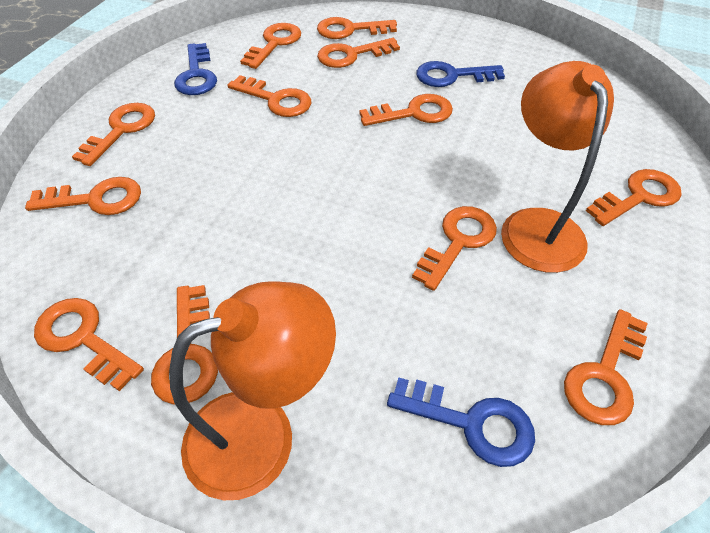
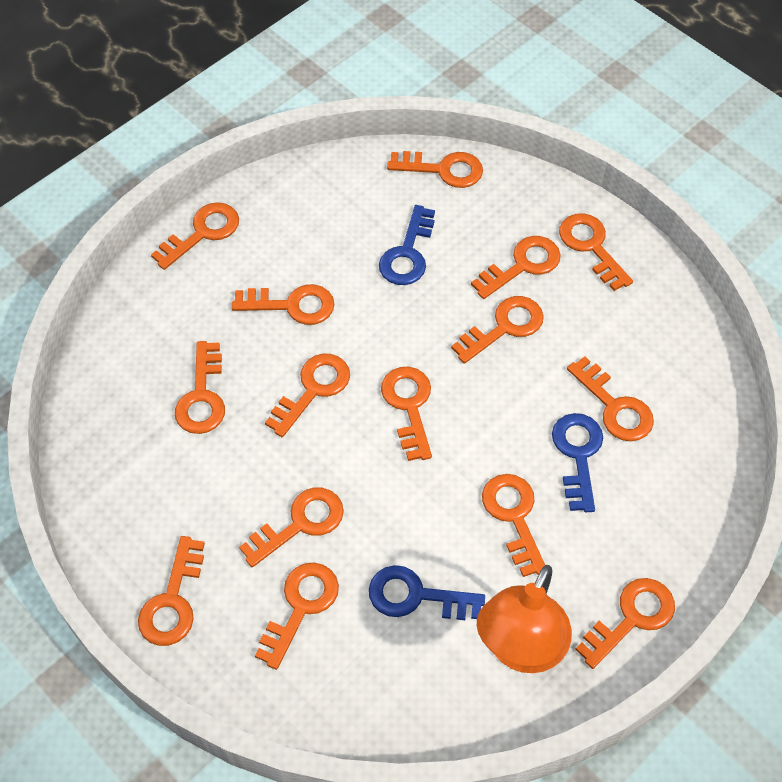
orange key: [25,177,141,215] [34,298,144,391] [72,103,155,166] [151,285,218,404] [227,75,311,117] [240,23,301,69] [317,17,397,39] [317,38,400,68] [359,94,453,126] [412,206,497,291] [564,309,648,425] [586,169,682,226] = 12 -> [138,536,205,646] [151,202,239,270] [175,341,225,434] [232,284,334,325] [239,488,344,567] [255,563,339,670] [265,353,350,437] [381,367,432,461] [387,151,483,188] [451,296,544,364] [471,236,561,299] [482,474,545,577] [559,213,633,291] [567,356,654,441] [575,578,675,669] = 15
orange lamp: [169,281,336,500] [501,61,614,273] = 2 -> [477,565,572,673] = 1

